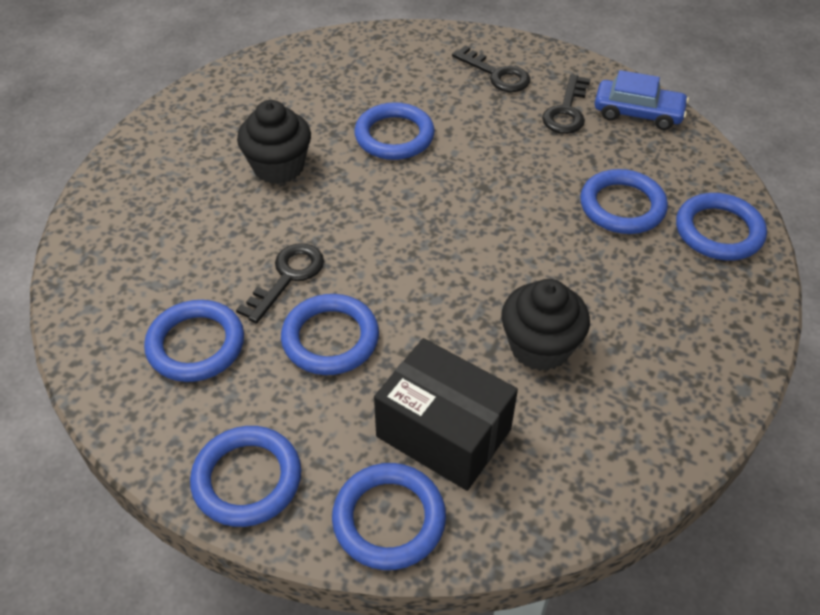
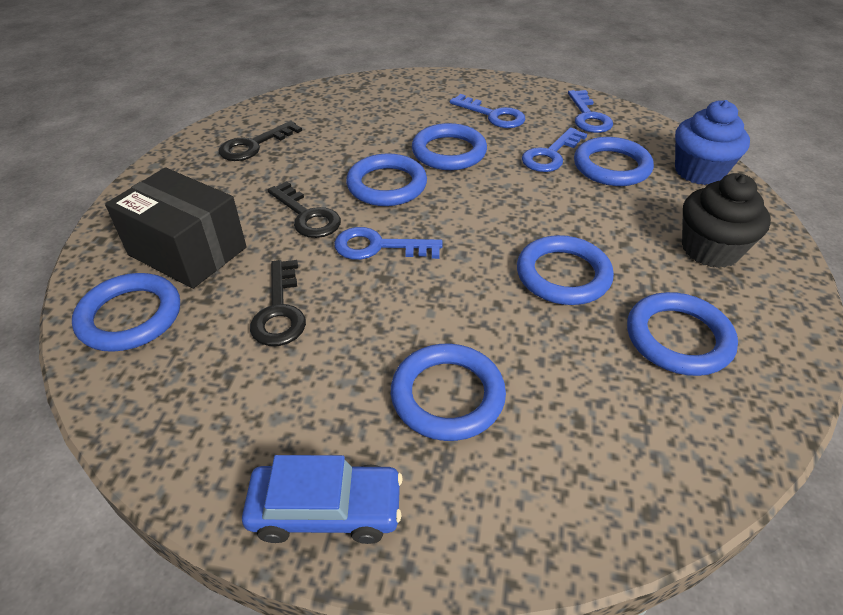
black cupcake: [237,100,311,184] [501,279,590,371] = 2 -> [682,173,771,268] = 1
blue cupcake: none = 0 -> [675,100,750,185] = 1
blue key: none = 0 -> [334,227,443,260] [450,94,526,128] [522,127,587,172] [568,90,613,133] = 4

